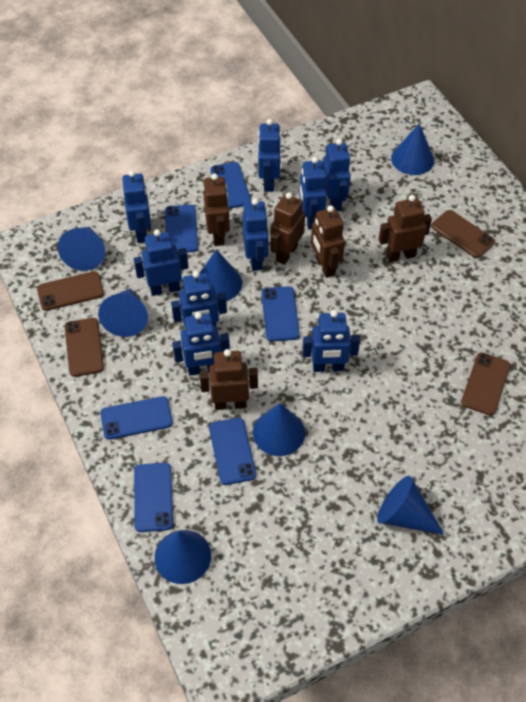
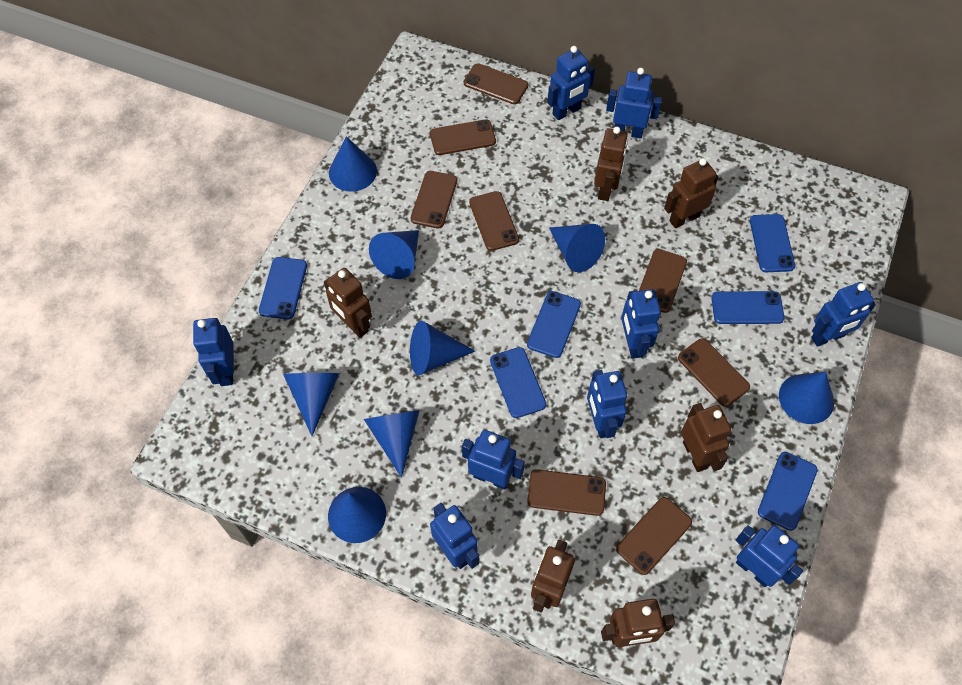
blue cone: [57,227,105,271] [98,288,148,337] [154,530,211,584] [199,249,242,301] [253,403,305,456] [377,476,444,535] [391,123,434,175] = 7 -> [283,373,340,436] [328,487,386,543] [329,137,377,192] [364,410,420,478] [369,230,419,279] [410,321,475,375] [549,224,605,272] [779,372,834,424] = 8
brown phone: [37,271,104,311] [65,318,104,377] [431,210,495,258] [461,352,511,416] = 4 -> [411,171,457,228] [430,119,496,155] [464,63,528,104] [469,191,519,251] [527,469,606,516] [616,497,692,575] [639,249,687,313] [678,338,750,407] = 8
brown robot: [200,349,258,410] [203,174,230,246] [270,192,305,265] [311,205,345,278] [379,195,432,262] = 5 -> [324,268,372,338] [531,540,575,613] [594,127,628,201] [601,599,675,647] [664,158,718,228] [681,403,731,472] = 6

